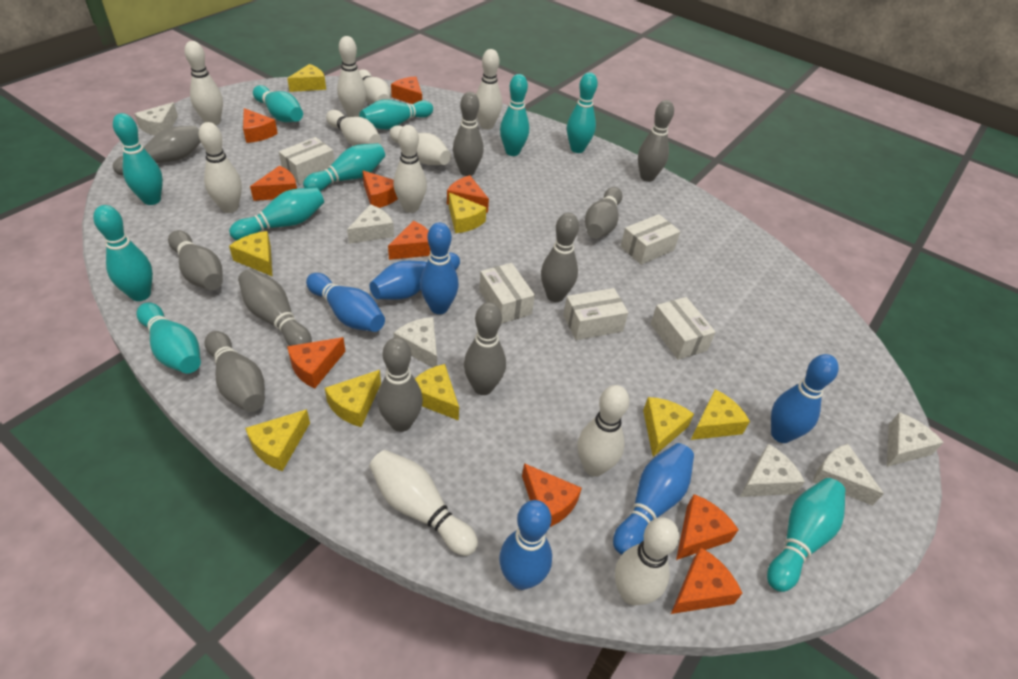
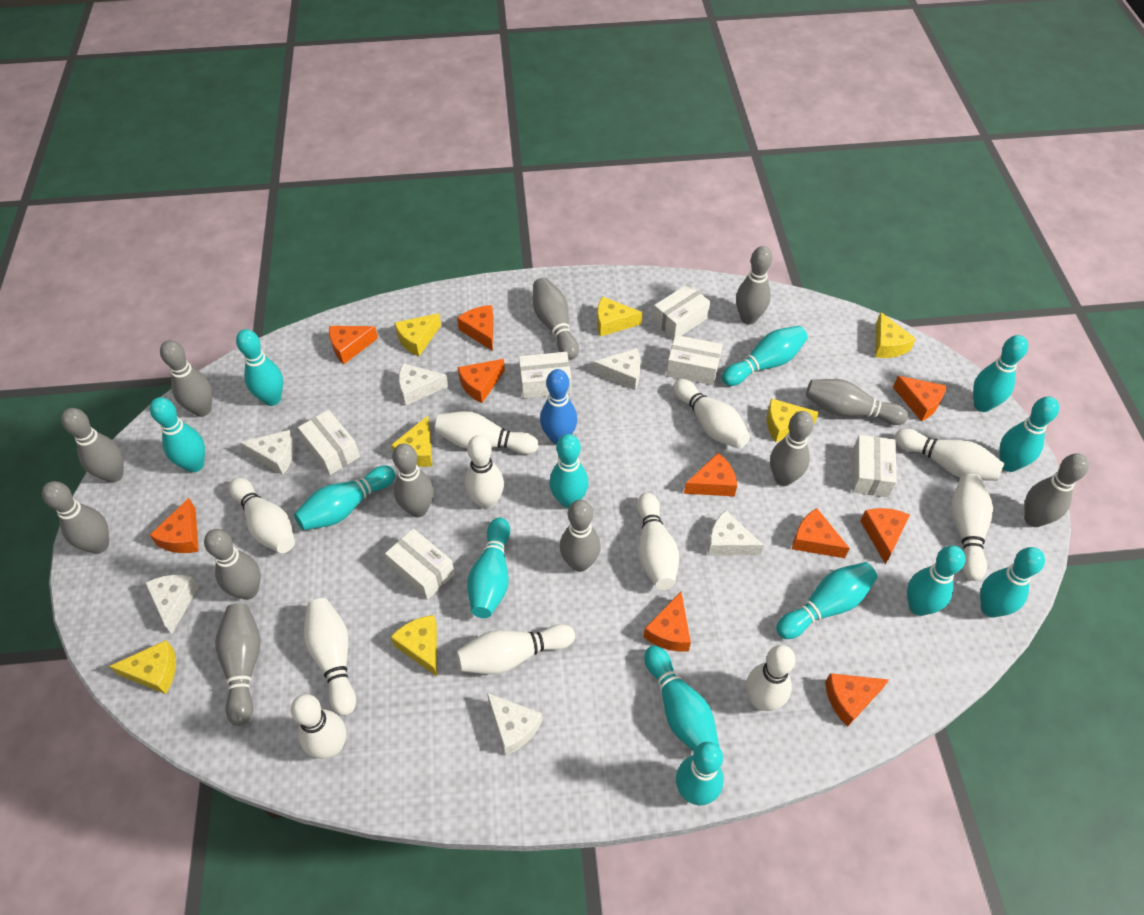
blue bowling pin: [306,273,385,332] [370,252,460,300] [420,222,459,314] [499,500,552,590] [613,443,694,554] [771,354,839,443] = 6 -> [540,369,577,445] = 1
grey bowling pin: [113,126,201,175] [168,230,223,290] [205,331,265,412] [238,269,312,346] [377,337,423,432] [453,92,484,176] [464,302,506,395] [541,213,579,302] [585,187,622,239] [638,100,674,182] = 10 -> [42,481,109,554] [61,408,124,483] [160,340,212,417] [204,529,261,600] [215,603,260,726] [392,443,434,517] [533,278,579,360] [560,500,601,572] [736,246,772,324] [770,411,814,486] [806,379,908,425] [1024,454,1089,527] = 12
turquoise bowling pin: [93,205,153,301] [113,113,163,205] [136,303,201,374] [229,188,324,240] [253,85,303,122] [303,143,385,191] [359,99,433,129] [500,74,529,156] [567,72,598,153] [767,478,845,592] = 10 -> [150,397,205,473] [236,329,283,406] [294,466,395,530] [467,518,510,618] [549,434,588,508] [644,646,719,751] [676,742,724,805] [721,326,808,386] [776,562,878,639] [907,545,965,616] [973,335,1028,412] [980,547,1045,618] [999,396,1059,472] = 13
white box: [279,137,334,185] [479,263,535,324] [563,288,628,340] [620,214,680,265] [651,297,716,360] = 5 -> [298,410,360,475] [385,528,455,600] [519,352,571,398] [653,284,710,340] [667,335,723,385] [852,435,897,497] = 6
yellow cheese: [229,231,273,277] [245,409,310,471] [287,64,326,92] [325,370,381,427] [415,364,459,421] [449,193,487,233] [643,397,694,457] [691,389,750,440] = 8 -> [109,640,176,694] [391,416,432,467] [391,615,437,676] [394,313,441,356] [597,297,643,337] [767,398,819,442] [875,312,916,358] = 7

